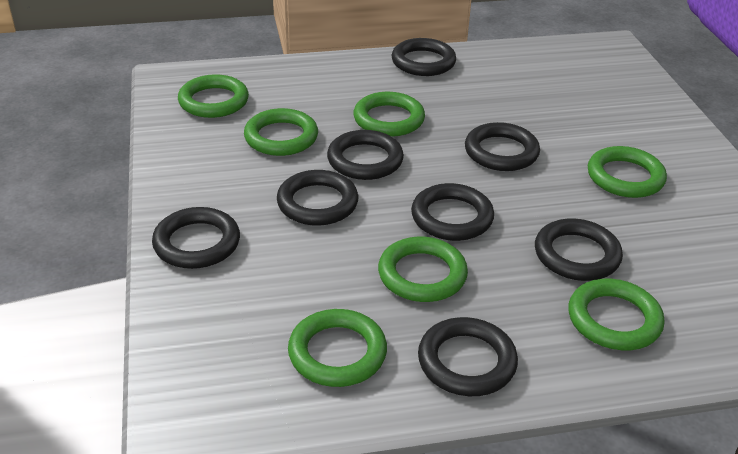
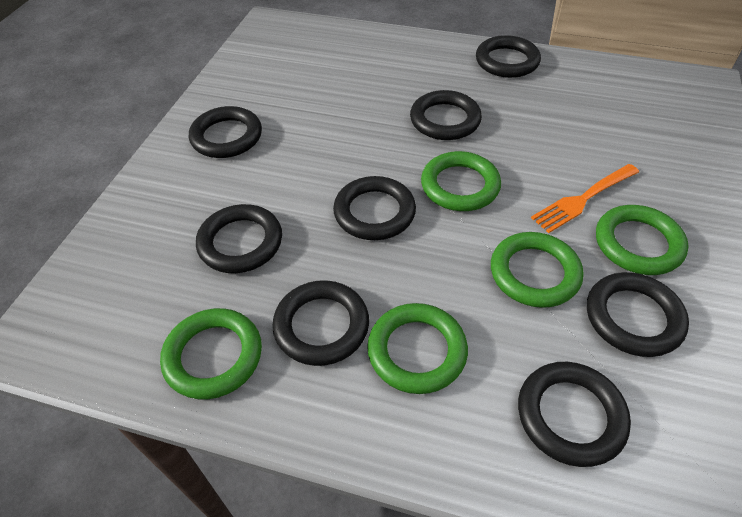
green ring: [178,74,249,118] [244,108,318,156] [288,309,387,387] [354,92,425,137] [378,237,468,302] [568,279,665,350] [588,146,667,198] = 7 -> [160,308,262,399] [367,303,468,394] [421,151,501,211] [491,232,583,308] [596,205,689,275] = 5
orange fork: none = 0 -> [531,164,639,233] = 1

